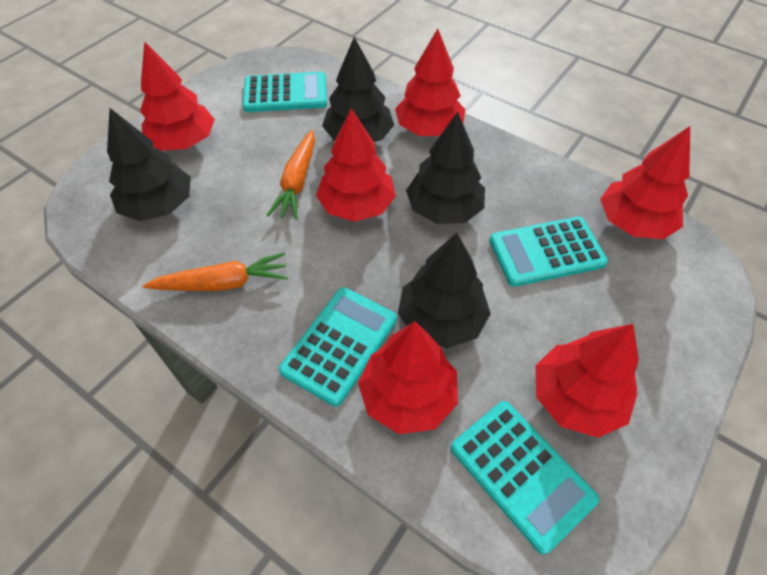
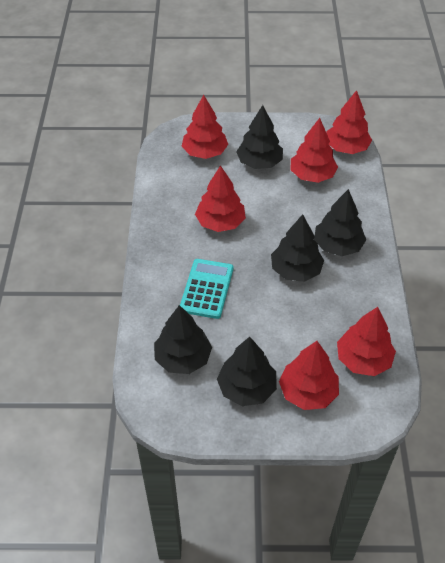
black tree: [107,108,191,221] [322,37,394,142] [398,233,491,348] [406,112,485,224] = 4 -> [154,305,212,374] [217,336,277,406] [236,105,283,169] [271,214,324,282] [314,189,366,256] = 5
orange carrot: [143,252,288,291] [267,130,315,220] = 2 -> none = 0
turquoise calculator: [243,72,327,112] [279,287,397,407] [451,401,599,554] [489,217,608,287] = 4 -> [180,259,233,319] = 1

